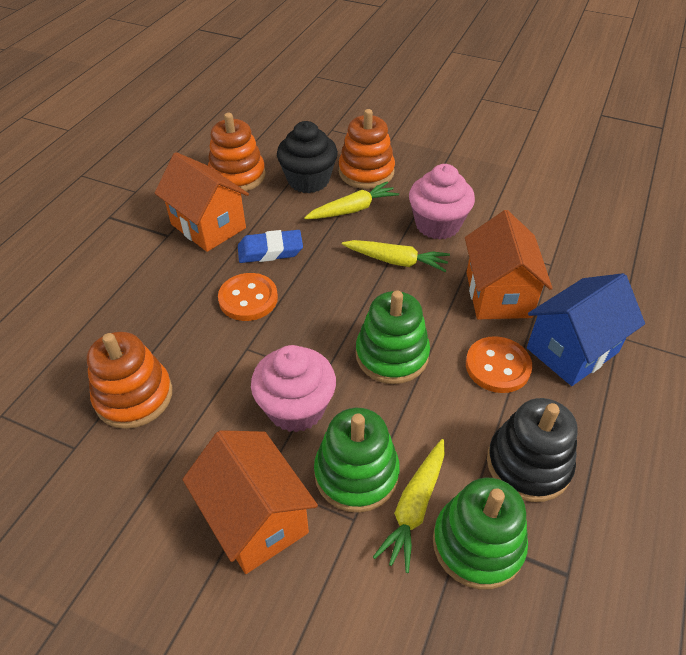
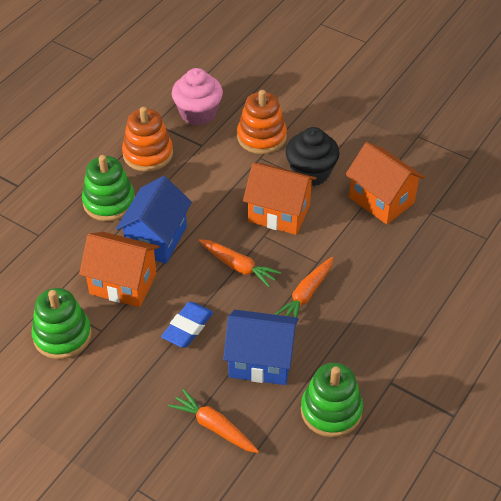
black stacking toy: [487,398,578,502] = 1 -> none = 0
blue house: [527,273,645,386] = 1 -> [116,176,192,264] [223,310,298,385] = 2
orange button: [218,273,278,321] [466,336,532,393] = 2 -> none = 0
orange carrot: none = 0 -> [168,389,259,453] [198,239,281,288] [274,257,333,317] = 3
orange stacking toy: [87,332,172,429] [208,113,266,191] [339,109,395,189] = 3 -> [122,107,173,172] [237,90,287,154] = 2
pink cupcake: [251,345,336,432] [409,164,475,240] = 2 -> [172,68,223,126] = 1
yellow carrot: [304,182,399,219] [342,240,450,272] [373,439,445,573] = 3 -> none = 0

